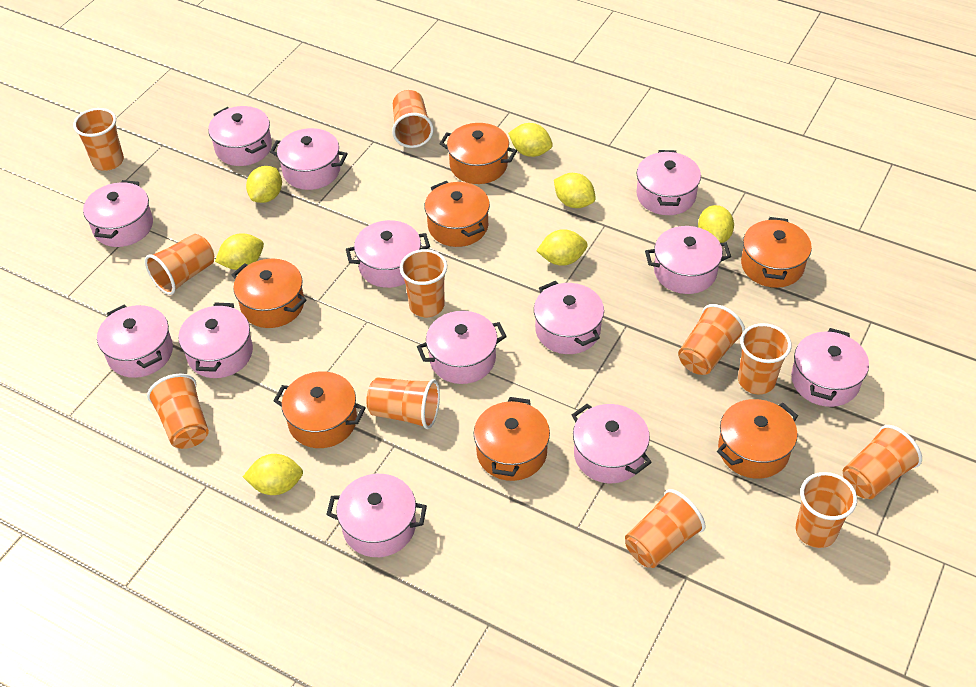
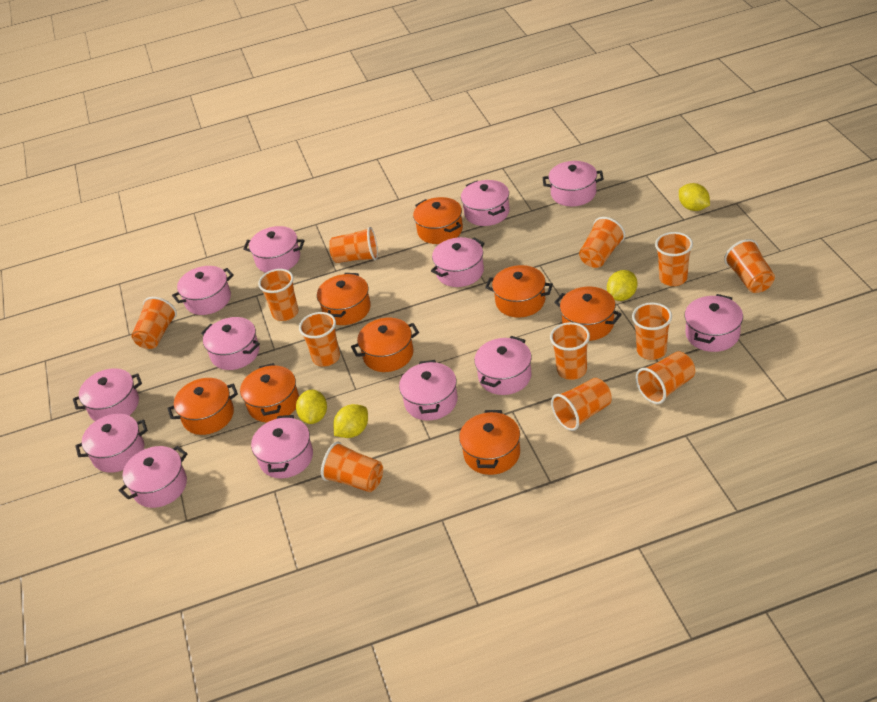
orange cup: [73,108,124,171] [145,234,214,295] [147,374,209,449] [366,377,440,429] [392,90,434,148] [400,249,447,317] [625,489,706,568] [678,304,745,375] [738,323,791,394] [796,472,857,548] [843,425,922,499] = 11 -> [131,297,177,349] [258,269,298,321] [299,312,340,367] [321,442,383,492] [329,227,378,263] [550,322,590,380] [551,378,612,431] [579,217,625,268] [632,302,672,360] [636,351,695,404] [655,232,693,286] [724,239,775,293] = 12
orange pot: [232,259,307,328] [274,371,366,448] [425,181,490,247] [439,123,517,184] [474,397,550,481] [717,399,798,479] [741,217,812,288] = 7 -> [167,378,238,435] [240,363,299,422] [317,273,371,325] [351,318,419,372] [413,197,463,244] [459,410,520,475] [485,265,553,318] [554,287,622,341] = 8
yellow lemon: [215,233,264,270] [243,454,303,495] [246,166,282,203] [508,123,553,157] [536,229,588,266] [554,173,596,208] [698,205,734,243] = 7 -> [296,390,327,424] [333,404,368,438] [607,270,637,301] [679,183,710,211] = 4

